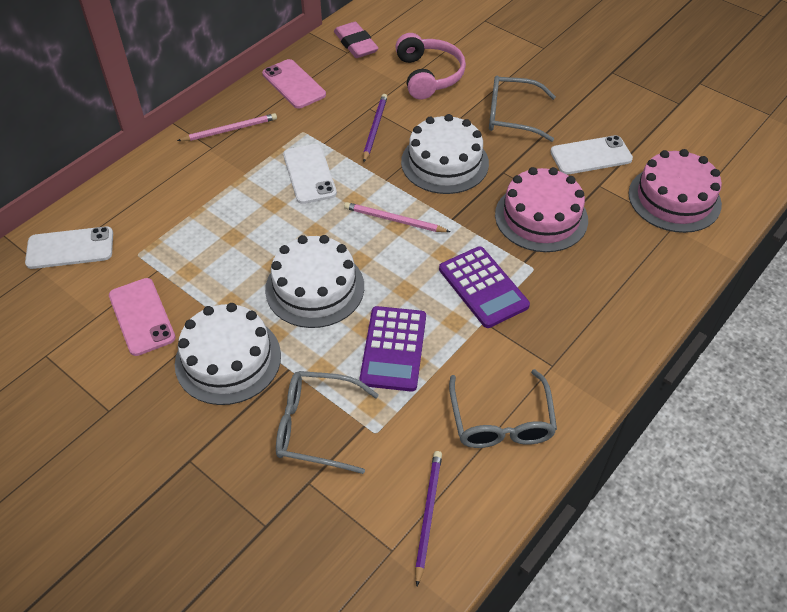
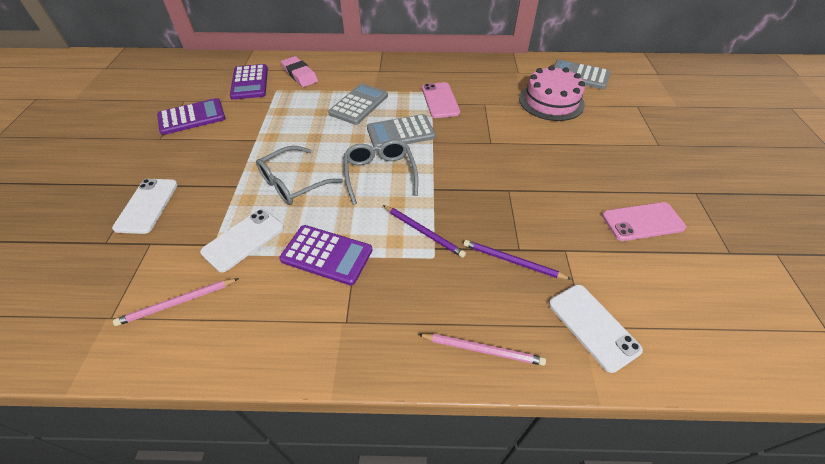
grey calculator: none = 0 -> [328,83,388,125] [367,114,436,147] [554,60,610,89] = 3
grey glasses: [276,371,379,474] [449,369,557,448] [489,76,556,142] = 3 -> [256,146,343,205] [344,140,418,205] = 2
pink cake: [495,167,588,252] [629,149,722,233] = 2 -> [519,65,585,121] = 1
pink headphones: [395,33,466,99] = 1 -> none = 0
purple calculator: [360,306,426,392] [439,246,530,328] = 2 -> [157,98,225,135] [230,64,268,100] [279,225,373,285] = 3
white cake: [175,303,281,405] [265,235,364,328] [401,114,489,194] = 3 -> none = 0

